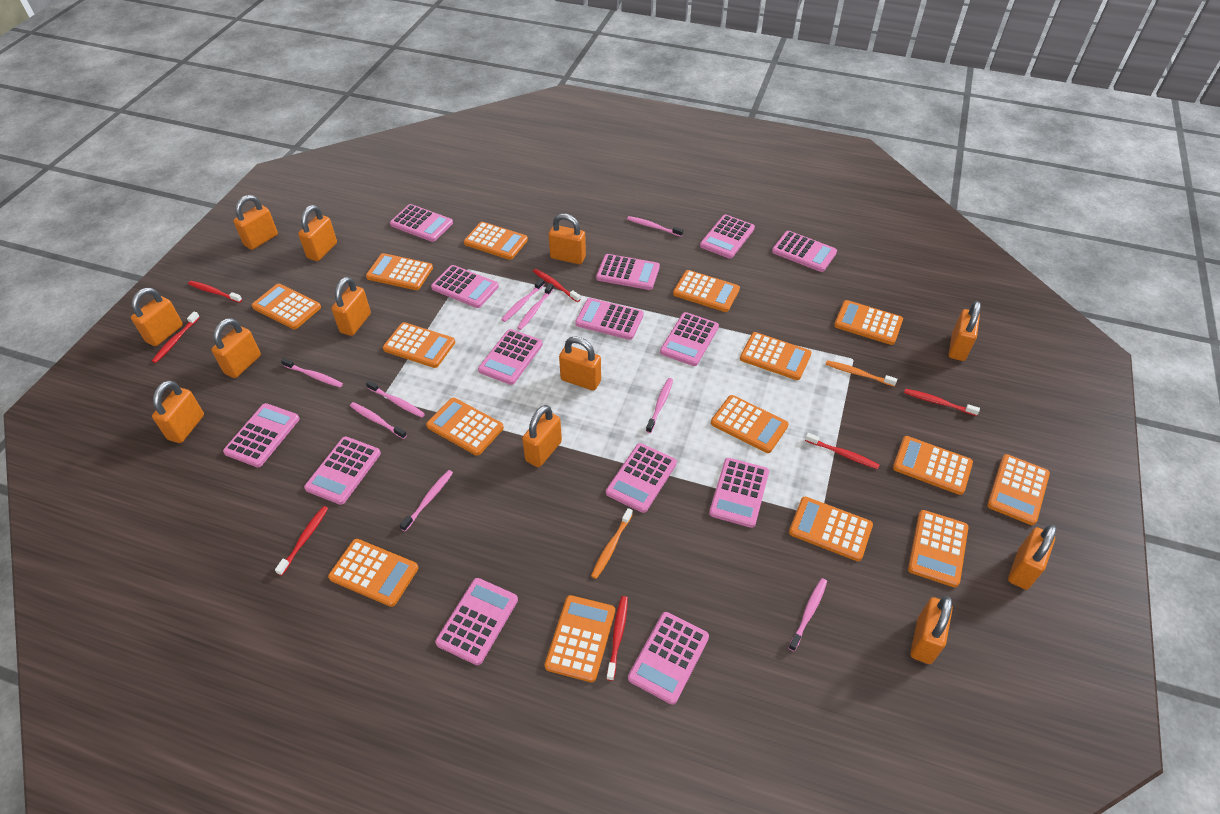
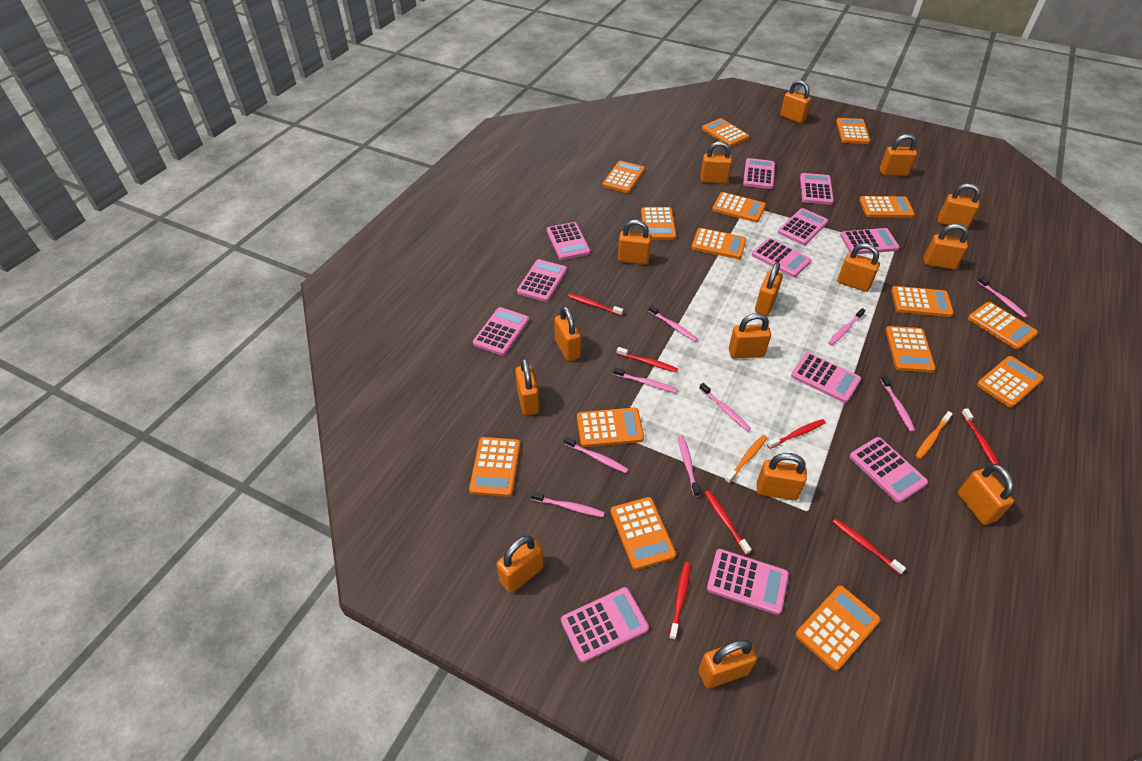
orange padlock: [131,287,183,346] [152,380,204,443] [211,318,261,378] [233,195,278,250] [298,205,337,261] [331,277,371,336] [522,405,562,467] [549,214,586,264] [559,336,601,391] [910,596,953,664] [949,301,981,361] [1008,525,1056,590] = 12 -> [497,535,544,593] [515,358,539,415] [554,306,581,361] [618,220,652,265] [698,639,757,688] [700,141,732,184] [729,313,771,359] [755,262,783,315] [757,453,807,501] [780,80,811,123] [837,243,880,292] [880,134,917,176] [924,224,969,270] [938,183,981,228] [958,464,1014,525] = 15
pink calculator: [223,403,300,467] [304,437,381,505] [390,204,453,242] [431,265,499,308] [435,578,518,665] [478,329,543,385] [575,298,644,340] [596,254,660,290] [606,443,677,513] [628,612,709,705] [660,312,719,366] [700,215,755,259] [709,458,769,528] [772,231,837,272] = 14 -> [473,307,529,356] [517,259,567,302] [547,222,590,260] [561,587,649,663] [707,549,789,615] [743,158,775,189] [752,238,812,277] [778,208,828,245] [791,352,861,403] [800,173,834,205] [840,228,899,254] [849,437,928,503] = 12

